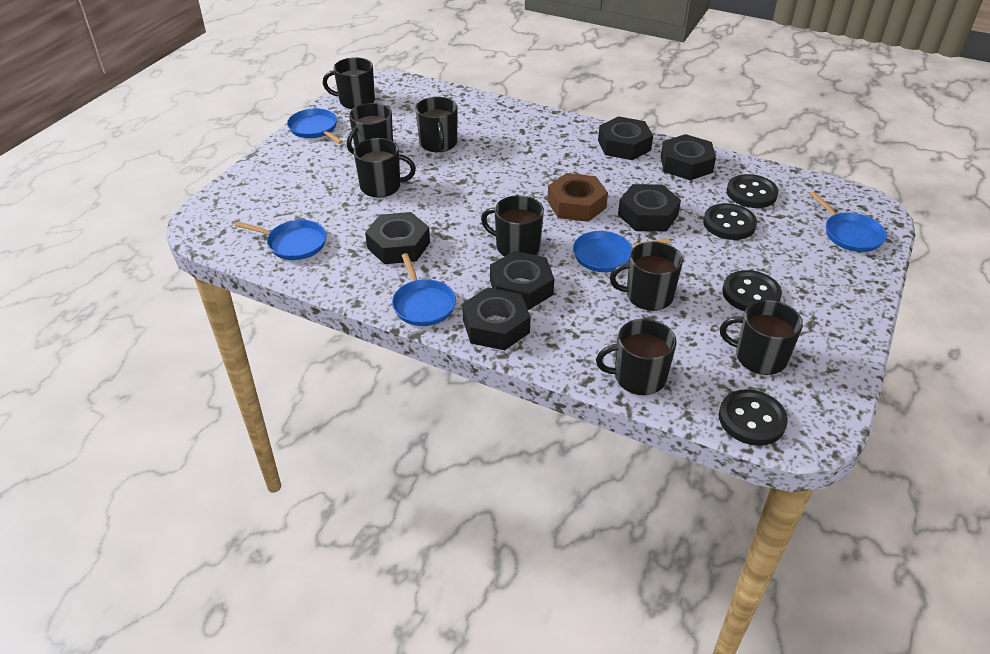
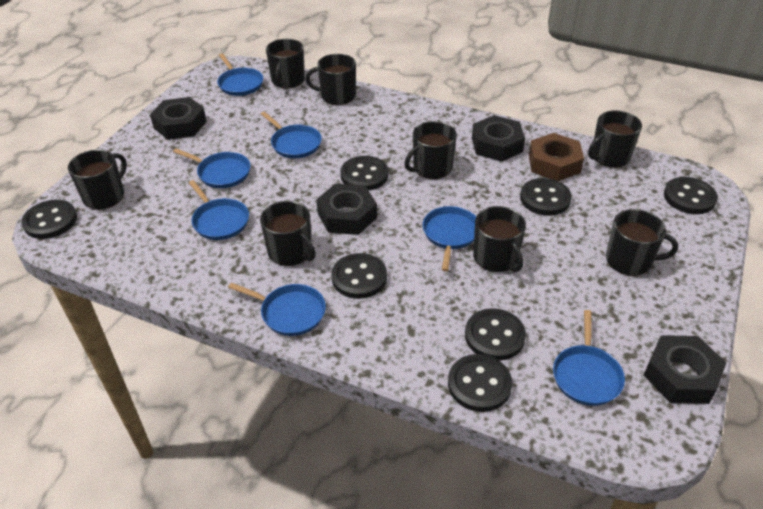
black button: [703,203,757,240] [719,389,788,446] [722,270,782,311] [727,174,778,208] = 4 -> [21,200,77,239] [331,253,387,299] [340,156,388,191] [448,354,512,412] [465,308,526,361] [520,178,572,216] [664,177,718,214] = 7
black nut: [365,212,430,264] [462,287,531,350] [490,251,554,310] [598,116,653,160] [618,184,681,231] [661,134,716,180] = 6 -> [150,97,207,140] [316,184,377,235] [472,115,525,162] [644,335,727,404] = 4
blue pan: [235,220,327,260] [287,108,343,144] [392,253,456,326] [573,231,670,272] [810,192,887,252] = 5 -> [173,148,251,188] [189,180,249,240] [217,53,263,96] [228,283,326,336] [261,111,322,158] [423,206,476,272] [553,310,625,406] = 7

